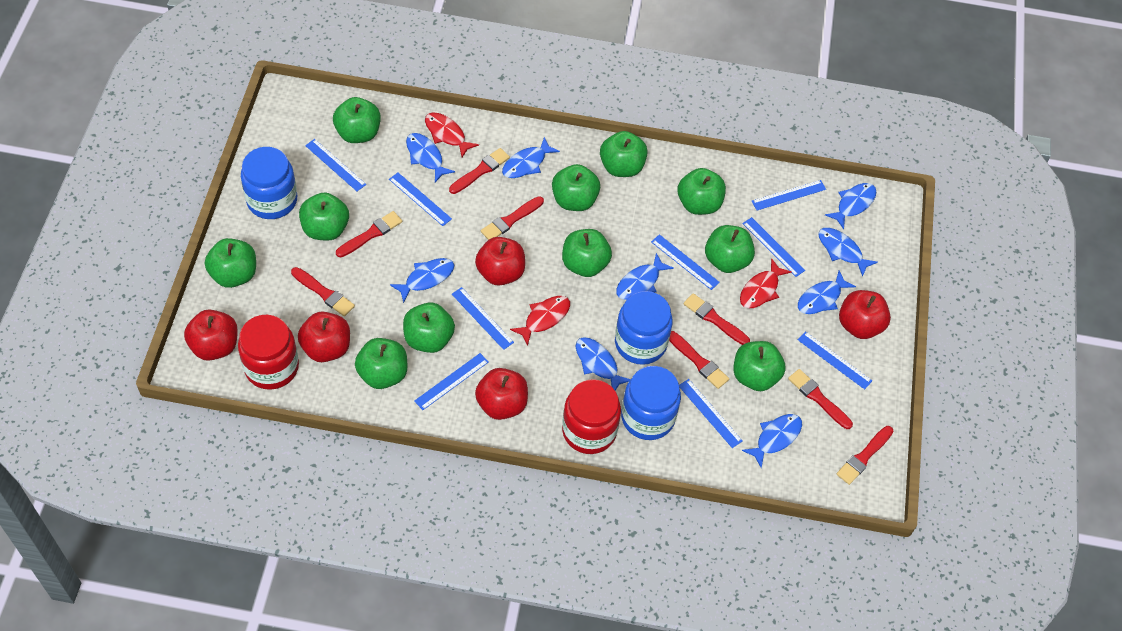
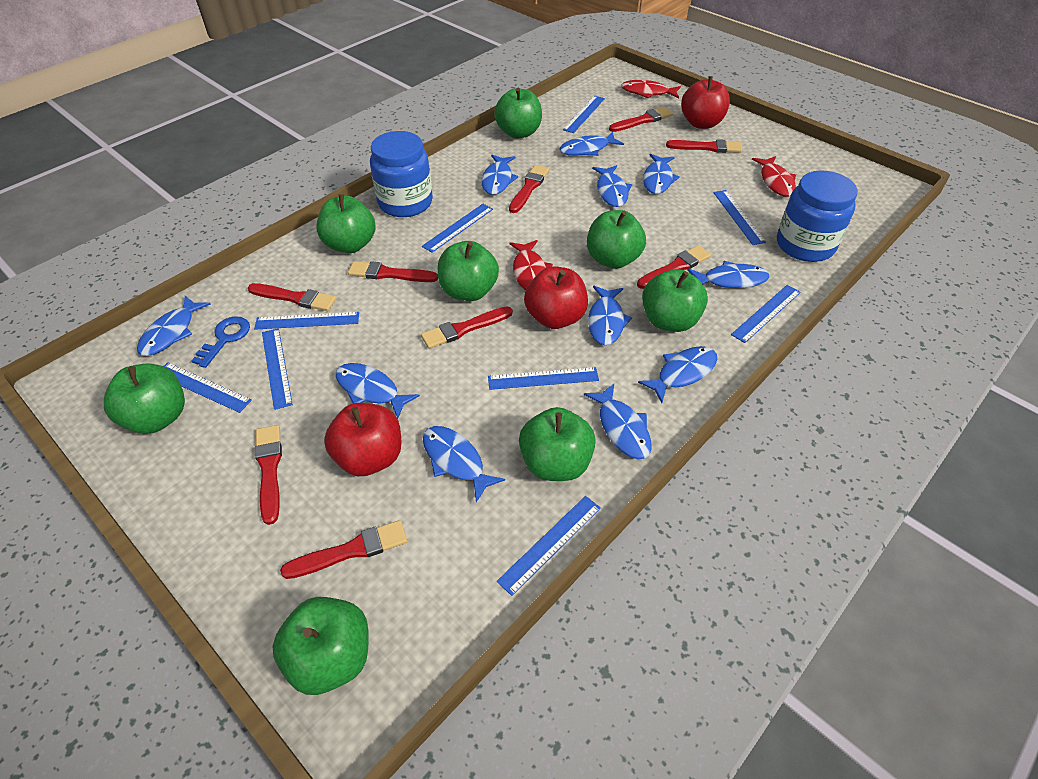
blue fish: [390,258,454,303] [406,133,455,182] [502,137,560,178] [576,337,630,390] [616,253,674,300] [742,414,802,468] [798,270,856,314] [818,228,878,277] [825,183,876,229] = 9 -> [137,296,211,356] [336,363,420,419] [423,426,505,502] [481,154,518,195] [559,132,624,156] [584,384,652,459] [588,286,632,345] [592,165,632,207] [638,346,717,403] [643,154,680,194] [687,261,769,288] = 11
blue jar: [241,147,297,219] [615,291,673,365] [621,366,681,440] = 3 -> [370,131,433,217] [777,170,858,262] = 2
blue key: none = 0 -> [191,316,250,368] = 1
green apple: [205,238,256,288] [299,192,349,241] [333,97,381,143] [355,338,408,389] [403,302,455,353] [552,164,600,211] [562,229,612,277] [600,131,648,177] [677,168,726,215] [705,225,755,273] [734,341,786,391] = 11 -> [104,363,185,434] [272,597,369,695] [317,194,376,253] [438,241,499,301] [494,88,542,138] [519,407,596,481] [587,210,646,269] [642,269,708,332] = 8
red apple: [184,310,238,361] [298,312,350,362] [475,237,525,286] [475,368,528,420] [839,290,891,339] = 5 -> [324,403,402,476] [524,266,588,329] [681,76,730,129] = 3
red brush: [291,267,355,316] [336,211,402,257] [449,148,510,194] [481,196,544,240] [669,331,729,389] [684,293,750,345] [788,369,853,429] [837,426,893,485] = 8 -> [248,283,336,311] [255,425,282,525] [280,520,407,579] [348,261,438,282] [421,306,513,349] [509,165,549,213] [609,107,673,132] [637,245,711,289] [666,139,742,153] = 9
red jar: [238,315,299,390] [562,379,621,454] = 2 -> none = 0

